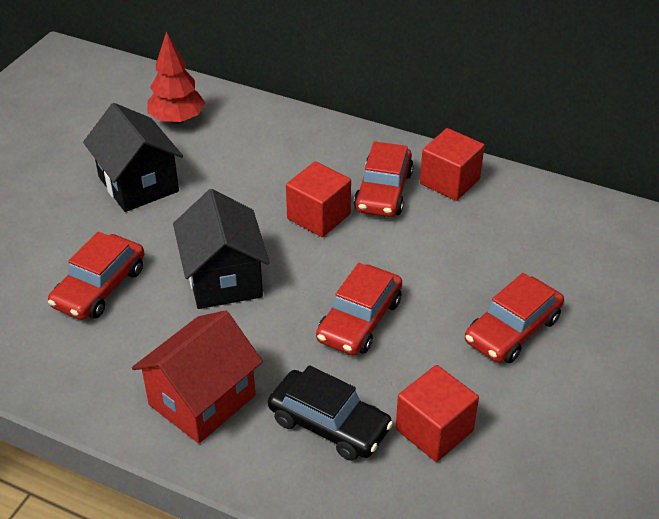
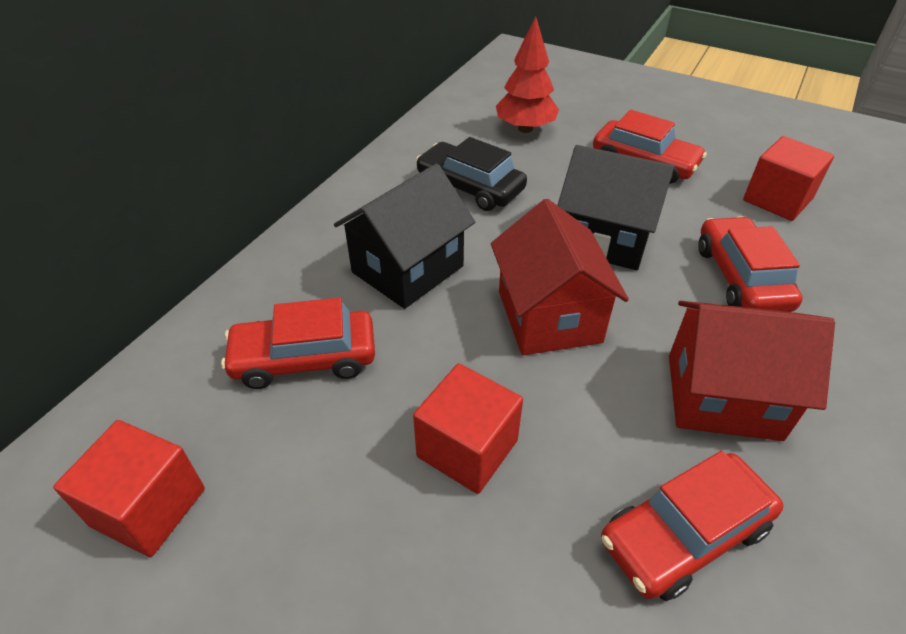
red house: [132,310,263,444] = 1 -> [491,199,629,355] [669,301,835,441] = 2

